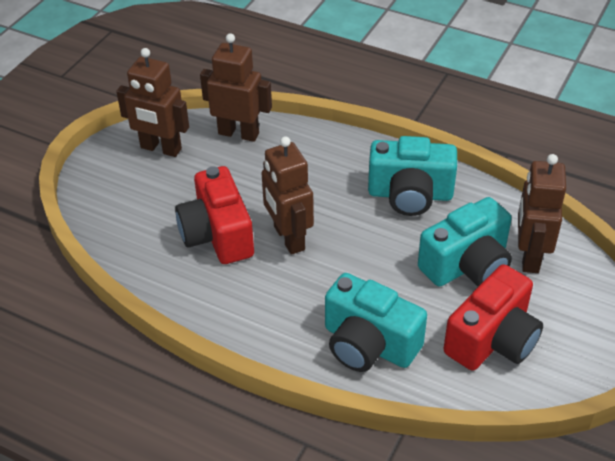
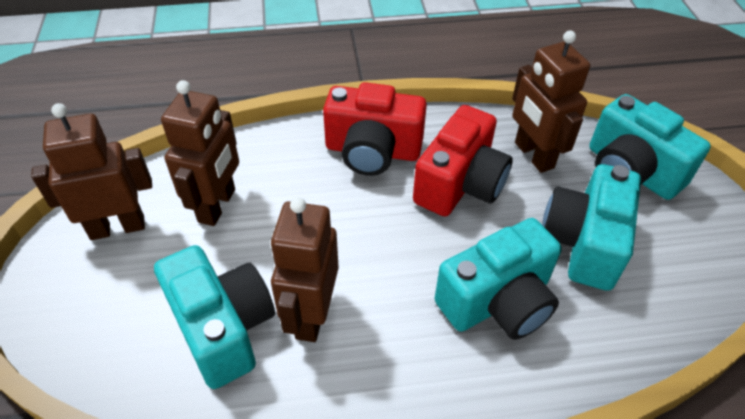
turquoise camera: [325,273,427,372] [368,136,457,216] [418,197,512,287] = 3 -> [154,245,275,389] [435,218,561,340] [542,164,641,291] [589,94,711,200] = 4

